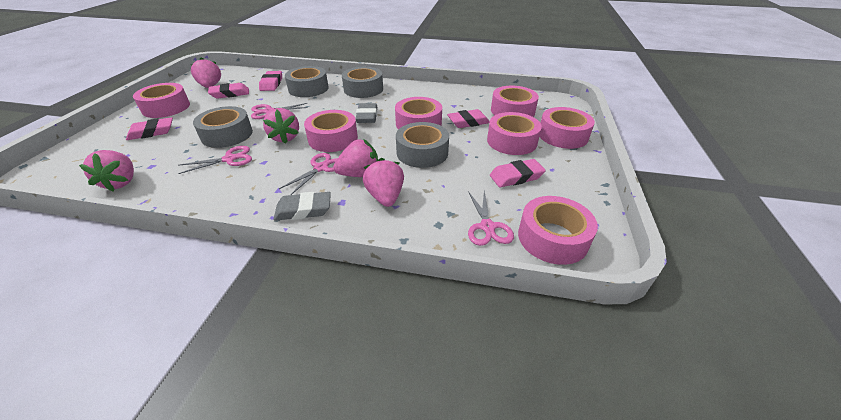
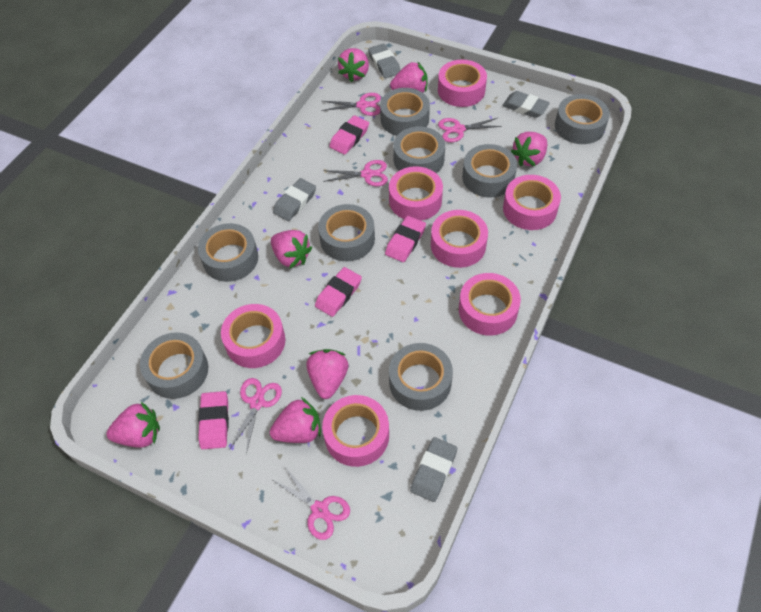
grey eraser: [274,192,331,221] [356,103,377,123] = 2 -> [273,178,316,221] [368,44,400,78] [410,437,457,502] [502,91,550,118] = 4
grey tape: [193,106,253,148] [285,66,329,97] [342,67,383,98] [396,122,449,168] = 4 -> [140,332,208,399] [198,223,258,282] [318,204,375,261] [380,88,430,136] [389,343,453,411] [393,127,445,173] [462,144,517,197] [555,94,610,144] = 8
pink eraser: [126,117,173,140] [208,83,249,99] [259,71,282,91] [447,109,490,128] [490,159,546,187] = 5 -> [198,391,229,449] [315,267,362,317] [329,115,369,154] [385,216,426,262] = 4
pink scissors: [178,146,252,174] [251,103,308,119] [279,153,338,195] [468,191,514,246] = 4 -> [229,378,282,454] [273,467,350,540] [321,93,381,116] [323,160,388,186] [438,118,502,142] = 5
pink strawberry: [79,150,134,191] [191,58,221,88] [263,108,299,144] [333,139,378,177] [363,158,404,207] = 5 -> [106,402,160,448] [270,397,321,443] [271,230,312,268] [306,349,349,399] [338,48,369,82] [390,61,428,93] [511,132,547,166] = 7

